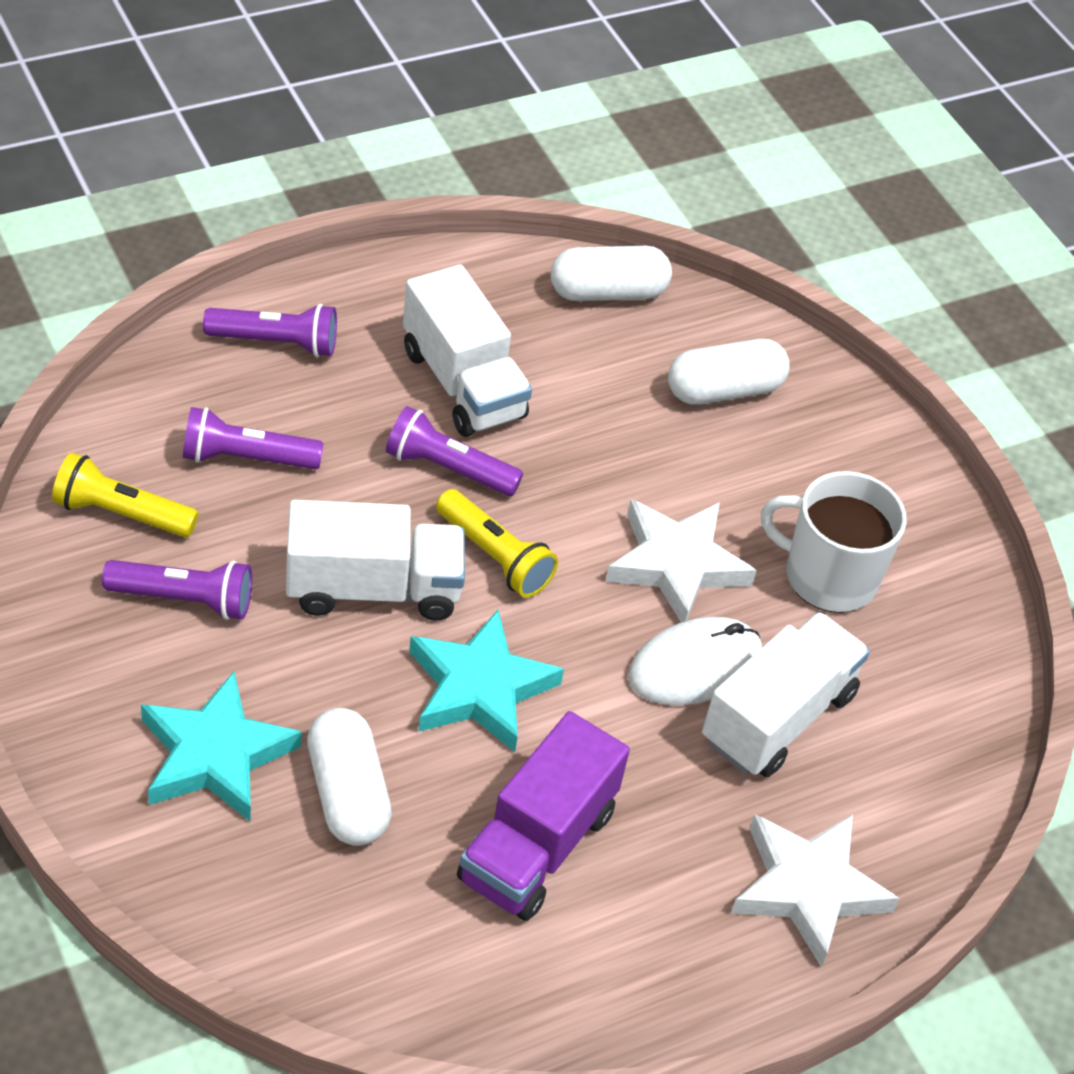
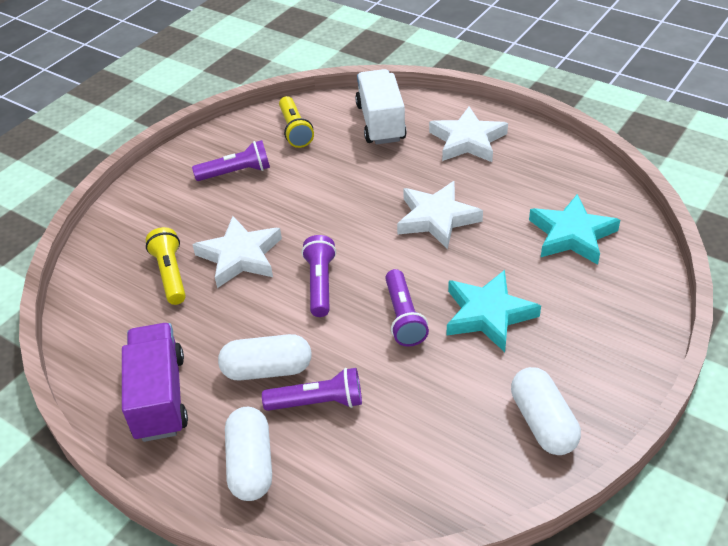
white mouse: [628,617,762,705] = 1 -> none = 0
white mug: [761,471,907,613] = 1 -> none = 0
white star: [605,500,757,622] [731,814,900,967] = 2 -> [192,216,282,288] [397,181,483,249] [429,107,508,162] = 3
white truck: [286,500,465,621] [403,264,532,437] [702,612,870,777] = 3 -> [355,69,407,144] = 1

